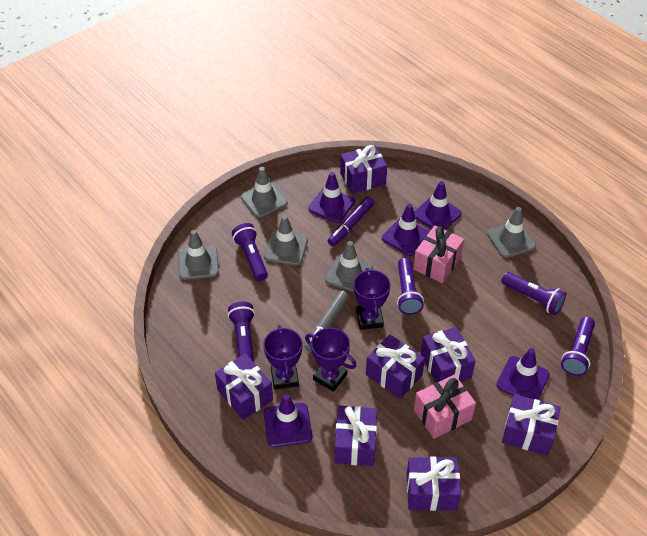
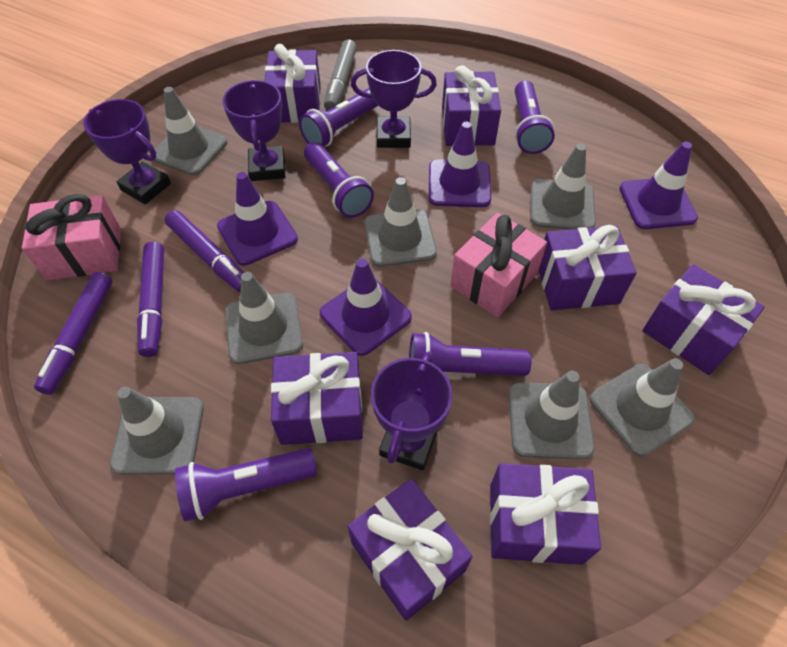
grey traffic cone: [178,230,219,280] [241,167,288,218] [264,215,308,266] [325,241,373,292] [487,207,536,258] = 5 -> [110,387,204,474] [153,87,227,176] [225,272,303,364] [364,177,437,267] [509,371,595,460] [530,144,596,230] [590,358,695,456] = 7
purple marker: [328,197,374,246] = 1 -> [34,272,113,395] [137,242,164,357] [165,210,244,292] = 3
purple traffic cone: [264,394,312,447] [308,172,355,223] [382,204,430,256] [414,181,462,230] [496,348,550,400] = 5 -> [217,172,298,266] [320,258,412,356] [429,122,491,207] [619,142,698,229] = 4
purple trophy: [263,325,302,390] [305,328,357,392] [353,268,391,330] = 3 -> [83,99,171,205] [222,80,285,181] [351,50,437,148] [371,351,452,470] = 4

